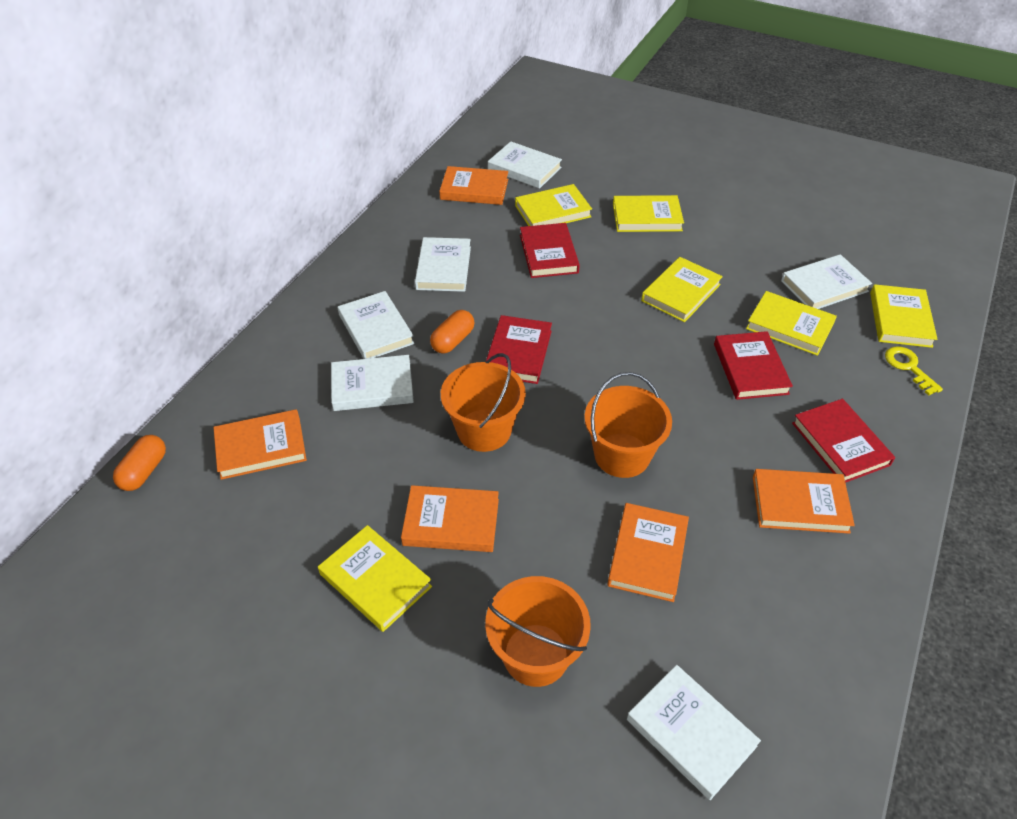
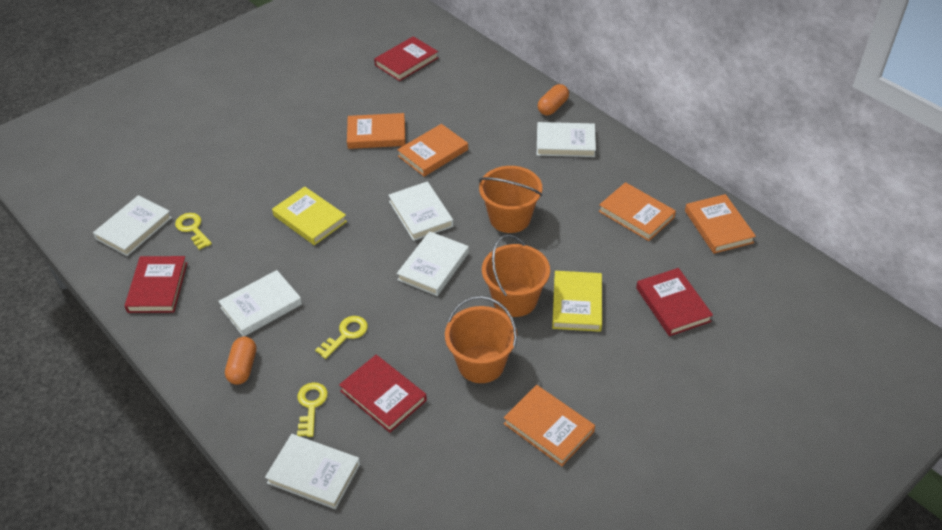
yellow book: [318,525,432,632] [515,184,592,226] [613,195,684,232] [641,257,723,322] [746,291,837,356] [870,284,937,348] = 6 -> [272,187,347,245] [552,271,602,332] = 2
yellow key: [885,346,943,396] = 1 -> [175,213,212,250] [297,382,328,437] [315,316,368,359] = 3

